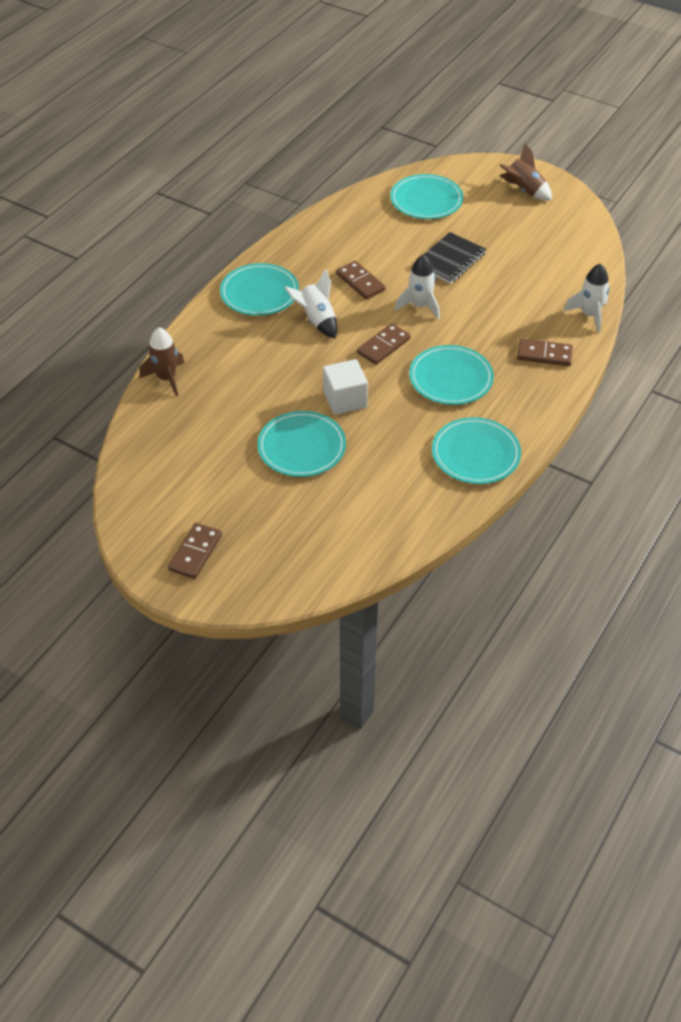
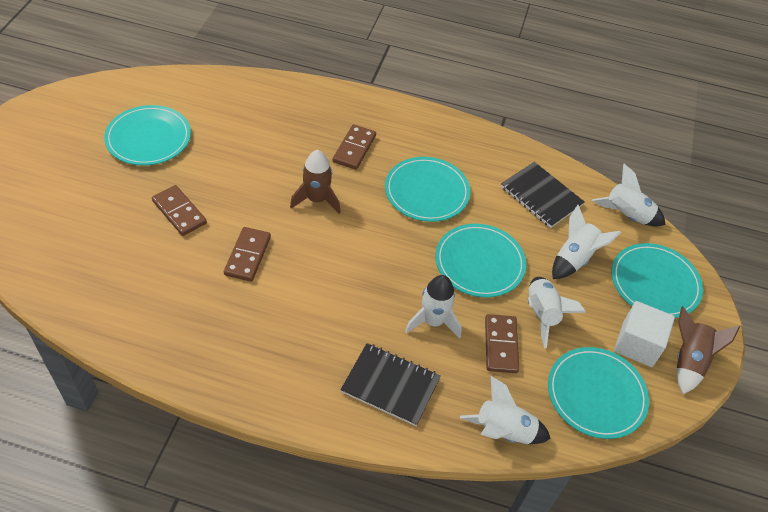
black notebook: [414,232,486,284] = 1 -> [341,343,441,426] [501,162,585,228] = 2
white rocket: [284,269,337,338] [395,255,440,319] [564,263,610,333] = 3 -> [405,275,462,338] [460,376,551,444] [528,277,586,348] [552,205,621,279] [592,164,665,226] = 5

